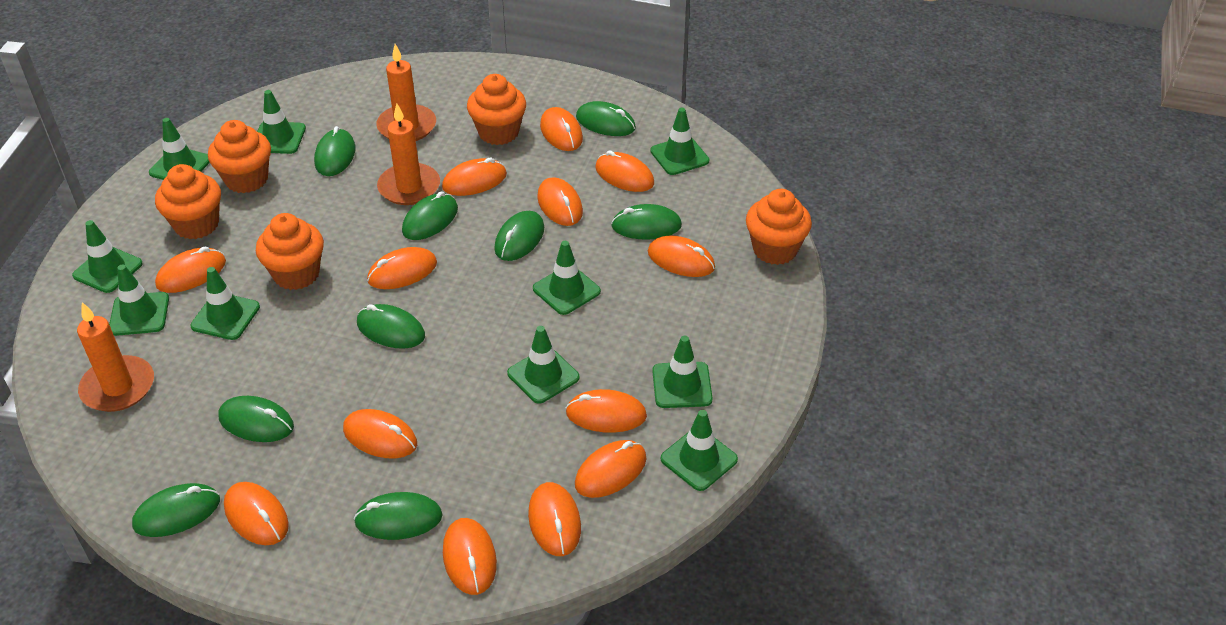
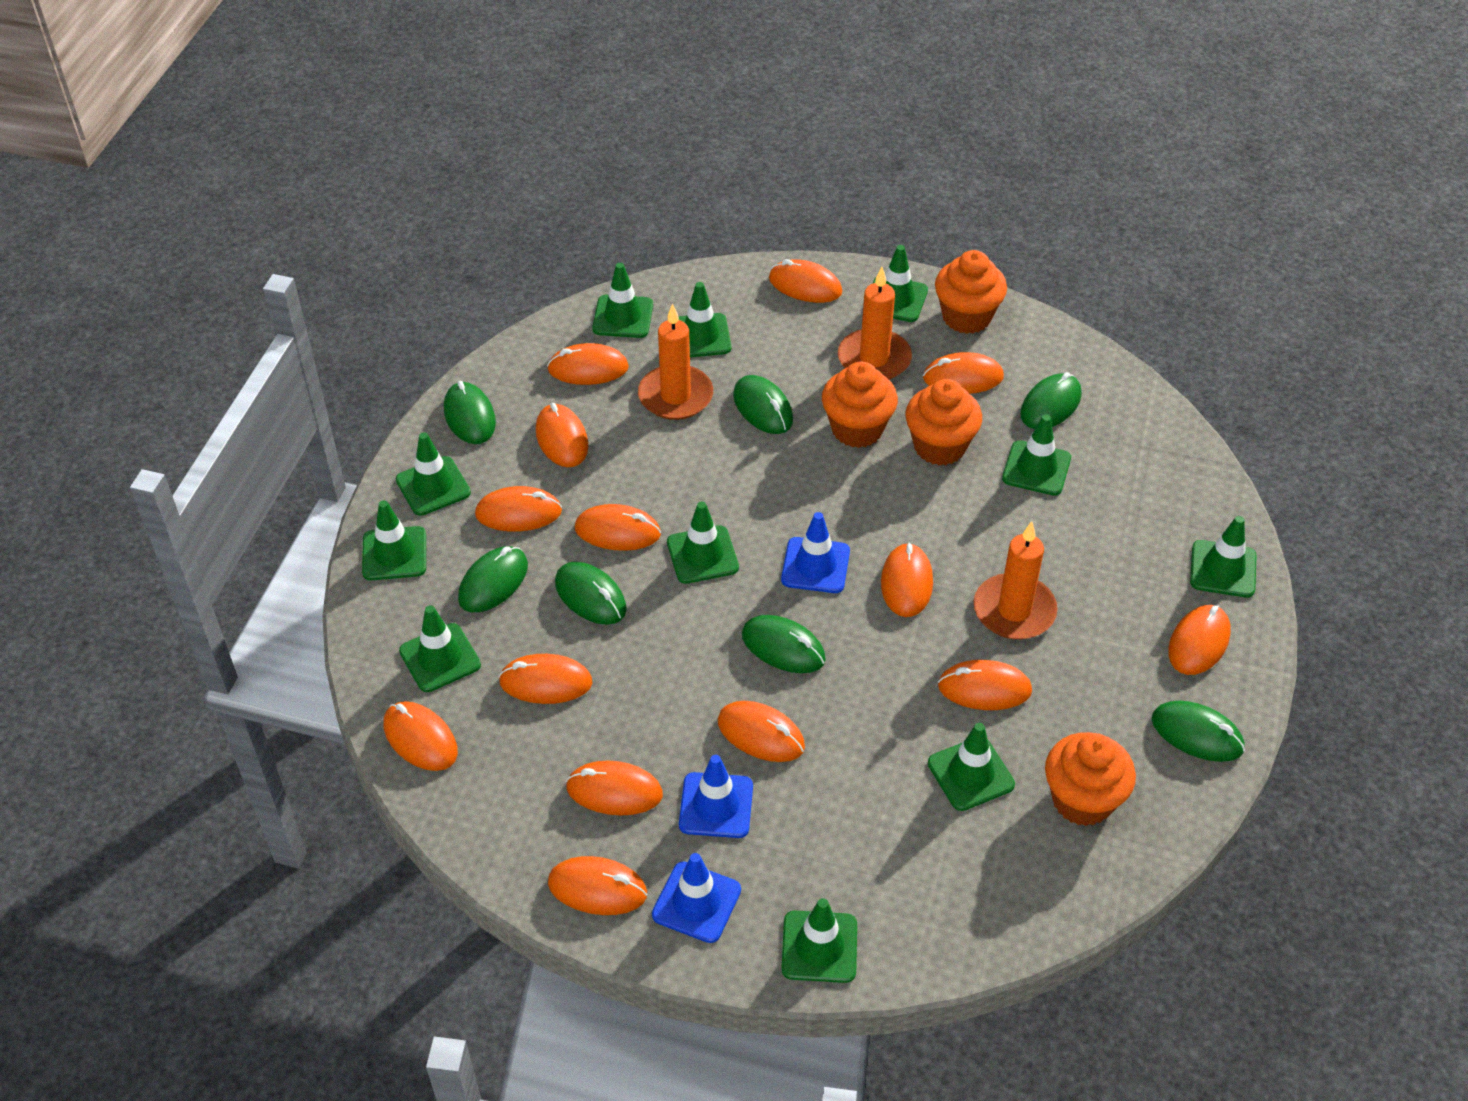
blue traffic cone: none = 0 -> [652,853,741,943] [679,755,753,838] [781,512,850,593] = 3
green mouse: [132,483,220,537] [218,396,294,442] [314,126,355,176] [354,492,443,540] [357,304,425,349] [402,191,458,240] [494,211,544,261] [576,101,636,136] [611,204,682,240] = 9 -> [444,381,496,444] [458,546,528,612] [555,562,627,625] [733,375,793,434] [742,615,826,673] [1020,372,1082,429] [1152,700,1245,762] = 7
green traffic cone: [72,220,143,293] [109,265,169,336] [149,118,210,180] [190,267,260,340] [257,90,306,154] [507,326,580,404] [533,241,601,315] [650,108,709,175] [652,335,713,408] [661,410,738,491] = 10 -> [362,500,426,580] [396,432,471,516] [399,605,481,692] [592,263,653,338] [667,502,739,584] [678,282,731,357] [781,898,857,983] [873,245,928,322] [928,723,1015,811] [1002,414,1071,496] [1190,516,1257,598] = 11
orange cupcake: [155,164,221,239] [208,120,271,193] [256,213,324,290] [467,74,526,145] [746,189,812,265] = 5 -> [822,362,898,448] [905,379,982,466] [935,250,1007,334] [1045,732,1136,826] = 4
orange mouse: [155,247,226,293] [224,482,289,545] [343,409,417,459] [367,247,437,289] [442,158,507,196] [443,518,497,595] [528,482,581,556] [537,177,583,226] [540,107,583,151] [566,389,647,433] [575,440,646,498] [596,150,654,192] [648,235,715,277] = 13 -> [384,701,458,771] [475,486,562,532] [498,654,593,704] [536,403,588,467] [547,343,629,385] [548,856,647,915] [566,761,663,816] [575,504,661,551] [718,701,805,762] [769,259,842,303] [881,543,933,617] [923,352,1004,394] [938,660,1032,710] [1168,605,1231,675] = 14

